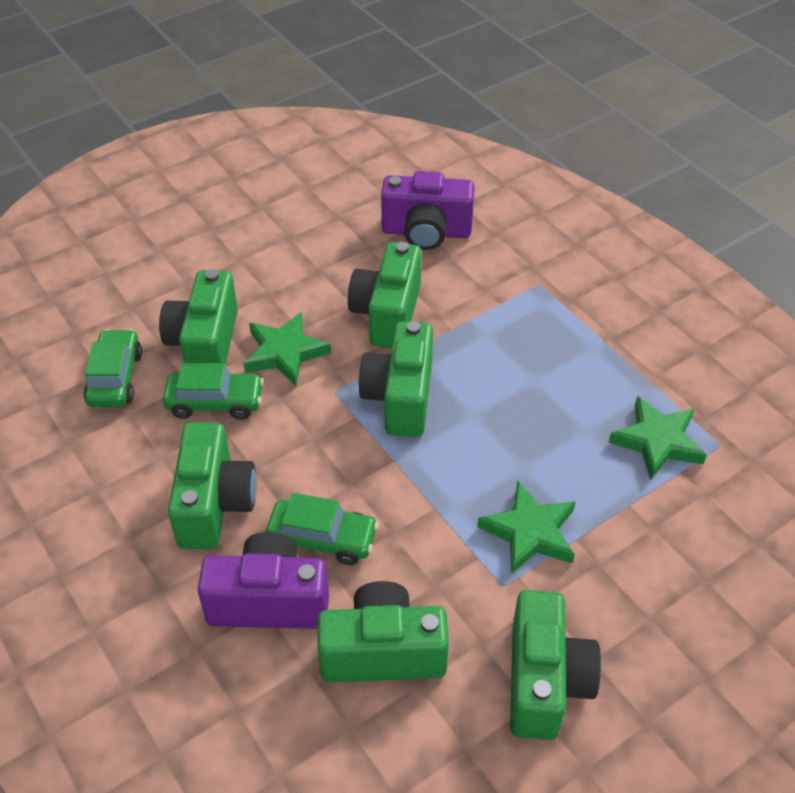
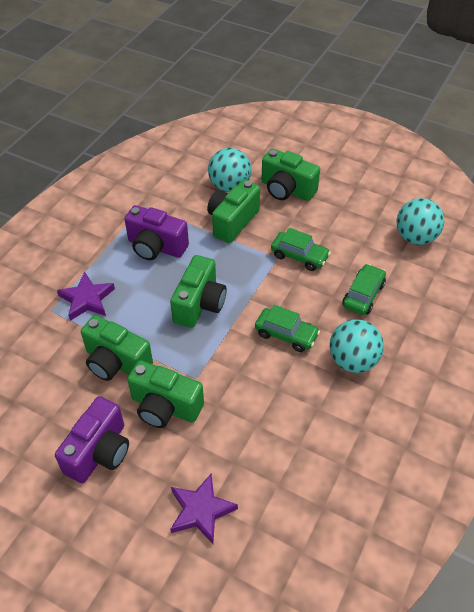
green camera: [159,269,238,365] [168,422,257,549] [317,581,449,682] [348,242,421,348] [359,321,433,437] [510,590,601,740] = 6 -> [81,315,153,381] [127,360,204,428] [170,255,227,328] [207,180,260,243] [261,149,320,201] = 5
green star: [243,312,331,386] [477,481,575,574] [608,396,707,480] = 3 -> none = 0
purple star: none = 0 -> [57,272,115,321] [170,473,238,544] = 2
turquoise ball: none = 0 -> [208,148,251,192] [330,319,384,373] [397,198,444,245] = 3

